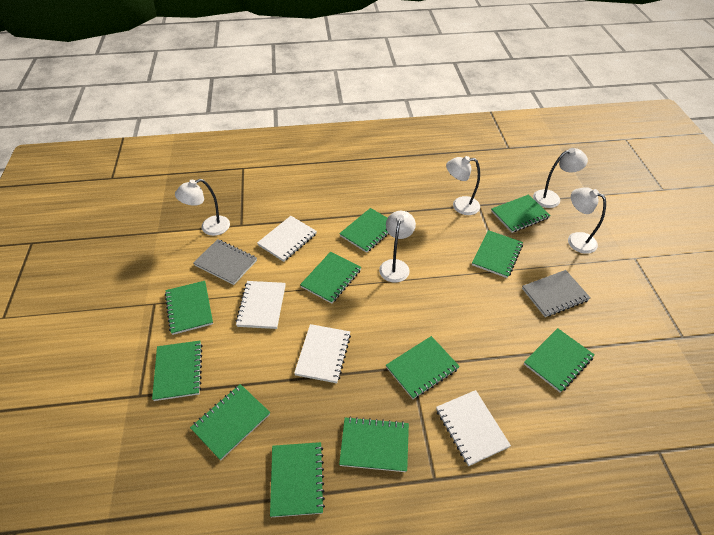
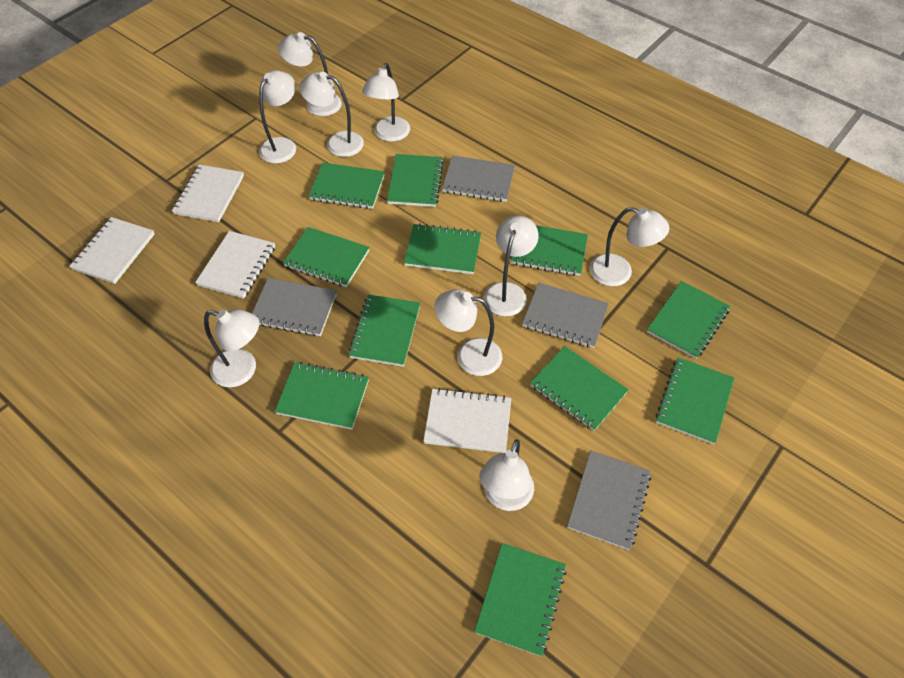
grey notebook: [193,239,257,285] [522,270,591,317] = 2 -> [252,278,337,336] [442,155,515,202] [522,283,609,348] [567,451,651,550] = 4
white lamp: [175,179,230,236] [379,211,416,283] [446,156,480,215] [533,148,588,208] [568,187,606,254] = 5 -> [204,309,259,387] [259,70,296,163] [278,32,342,116] [299,72,364,157] [362,63,410,142] [434,289,502,376] [479,439,534,511] [484,216,539,316] [590,207,669,286] = 9

